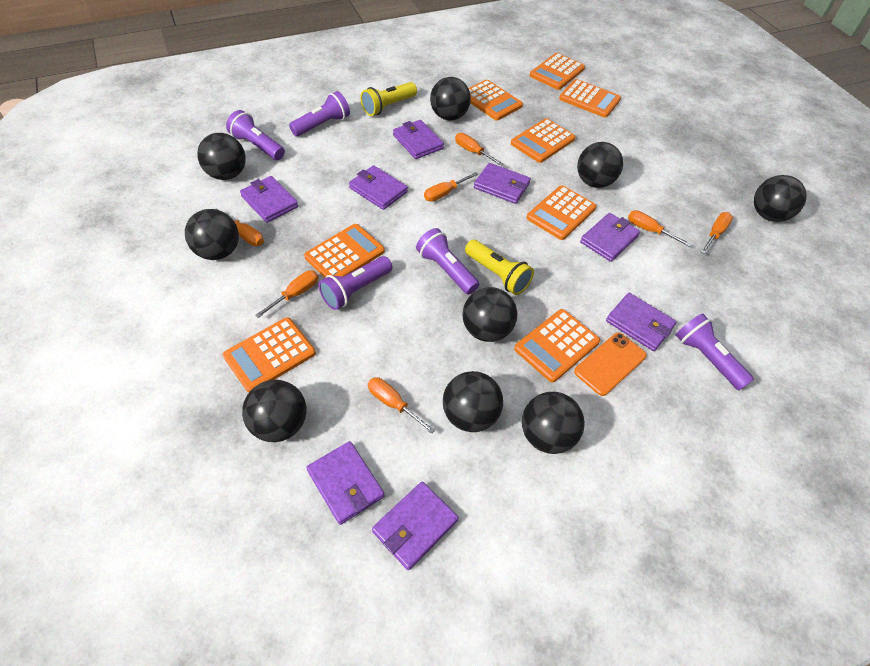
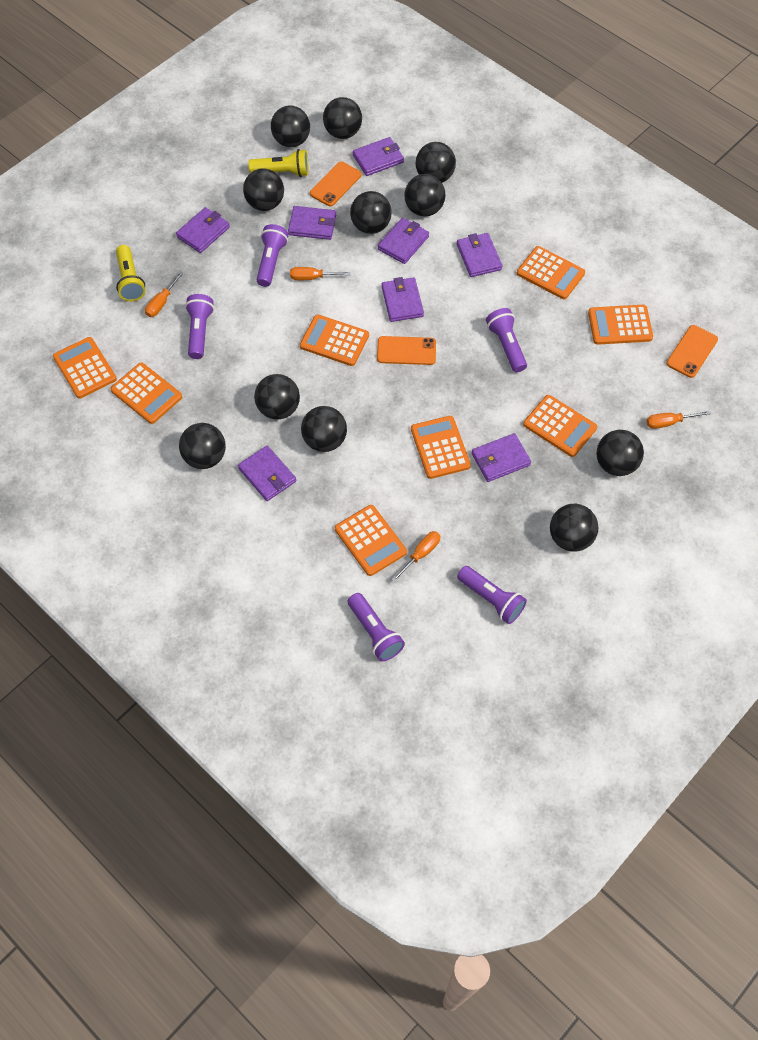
black ball: [185,209,239,260] [197,133,246,180] [242,380,307,442] [430,77,471,121] [443,371,503,432] [462,287,517,342] [522,392,585,454] [577,142,623,188] [754,175,807,222] = 9 -> [179,423,226,469] [243,168,284,211] [254,374,300,420] [271,105,310,147] [301,406,347,452] [323,97,362,139] [350,191,392,234] [405,174,445,216] [416,142,456,183] [550,504,599,552] [596,430,644,476] = 11
orange phone: [574,332,647,396] = 1 -> [310,162,362,206] [377,336,436,365] [666,325,718,378] = 3
orange screwdriver: [216,208,264,246] [255,270,318,318] [368,377,435,434] [424,172,478,202] [455,133,504,166] [628,210,691,247] [701,212,733,254] = 7 -> [145,271,184,317] [290,267,351,280] [391,531,441,582] [647,411,710,429] = 4

